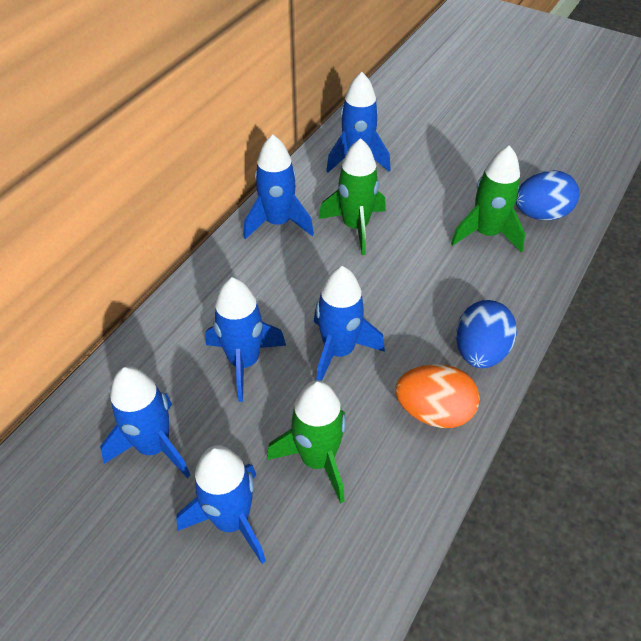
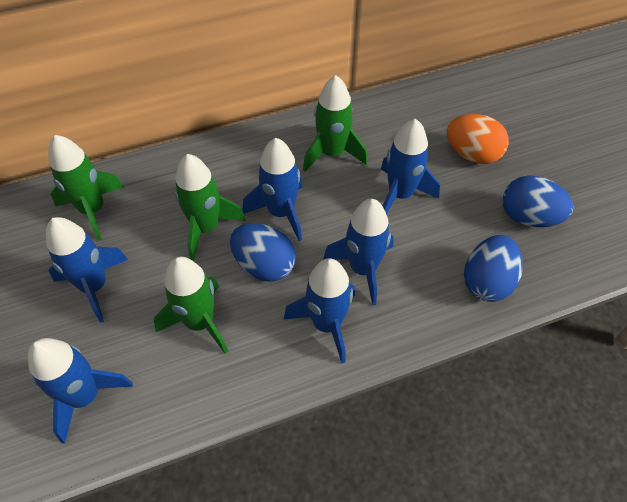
blue egg: [456,300,517,368] [516,170,580,220] = 2 -> [230,223,296,282] [464,235,523,302] [502,176,573,227] = 3
green rocket: [267,380,346,504] [319,138,386,255] [451,145,525,252] = 3 -> [49,135,124,241] [154,257,228,354] [175,154,246,261] [303,75,368,172] = 4

